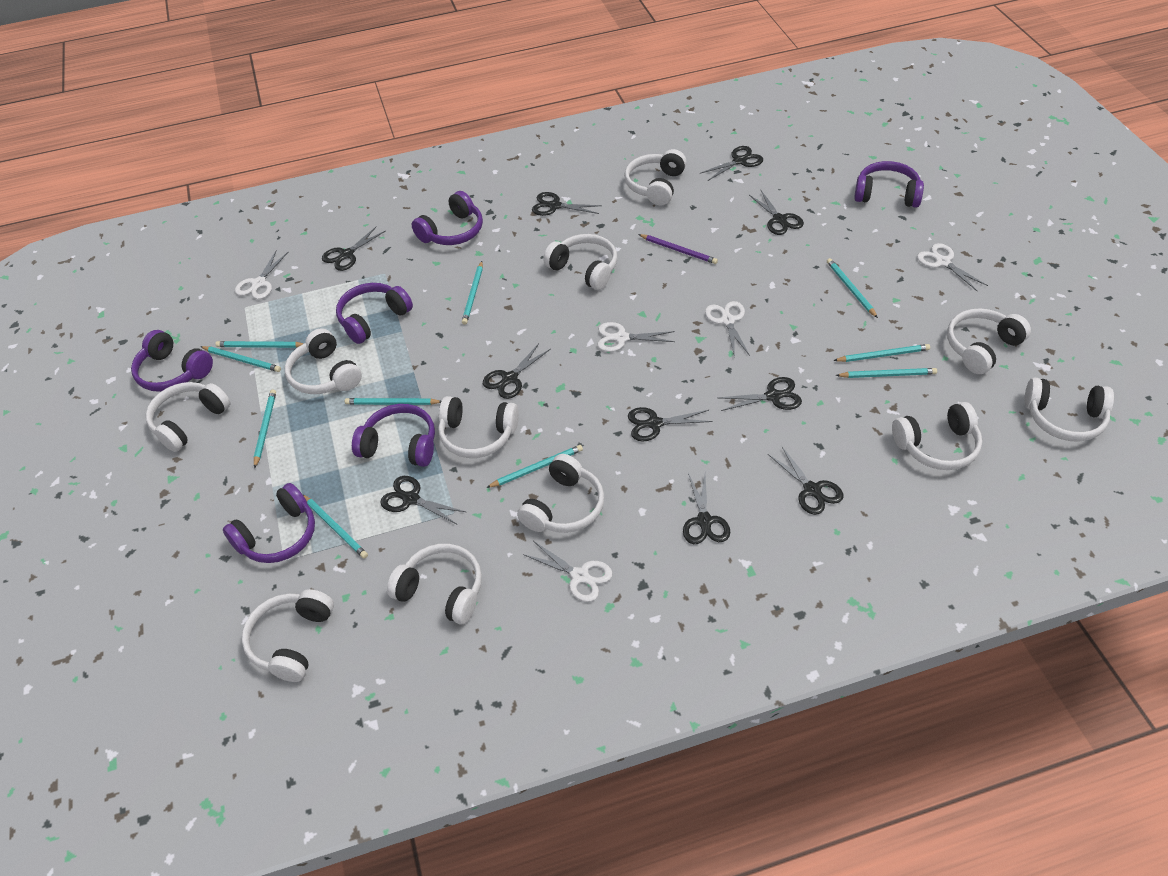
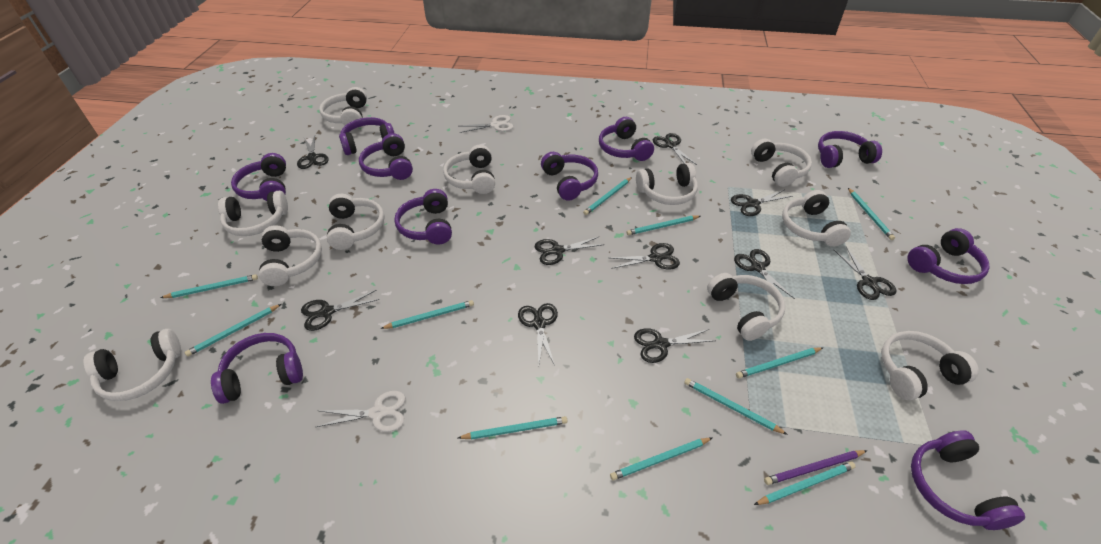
purple headphones: [131,330,213,392] [223,483,315,563] [336,283,413,344] [352,404,435,467] [412,191,483,245] [854,161,924,208] = 6 -> [211,333,303,404] [231,153,286,201] [339,117,394,155] [359,133,413,180] [394,189,452,244] [541,152,598,201] [599,117,654,161] [818,131,882,168] [907,228,990,284] [911,430,1025,530] = 10
turquoise pencil: [200,346,281,372] [215,341,304,348] [254,389,276,468] [303,495,368,559] [345,398,441,405] [462,261,483,325] [486,445,583,488] [827,258,878,318] [833,344,930,362] [836,368,937,378] = 10 -> [161,274,258,298] [185,304,281,357] [380,300,474,329] [458,416,567,440] [583,177,632,215] [610,438,712,480] [627,216,700,235] [684,378,788,435] [736,347,823,379] [754,461,856,505] [848,188,895,240] = 11
white scissors: [235,250,288,299] [523,541,613,602] [598,322,675,352] [705,301,750,358] [917,243,988,291] = 5 -> [316,391,405,432] [460,115,513,133] = 2

